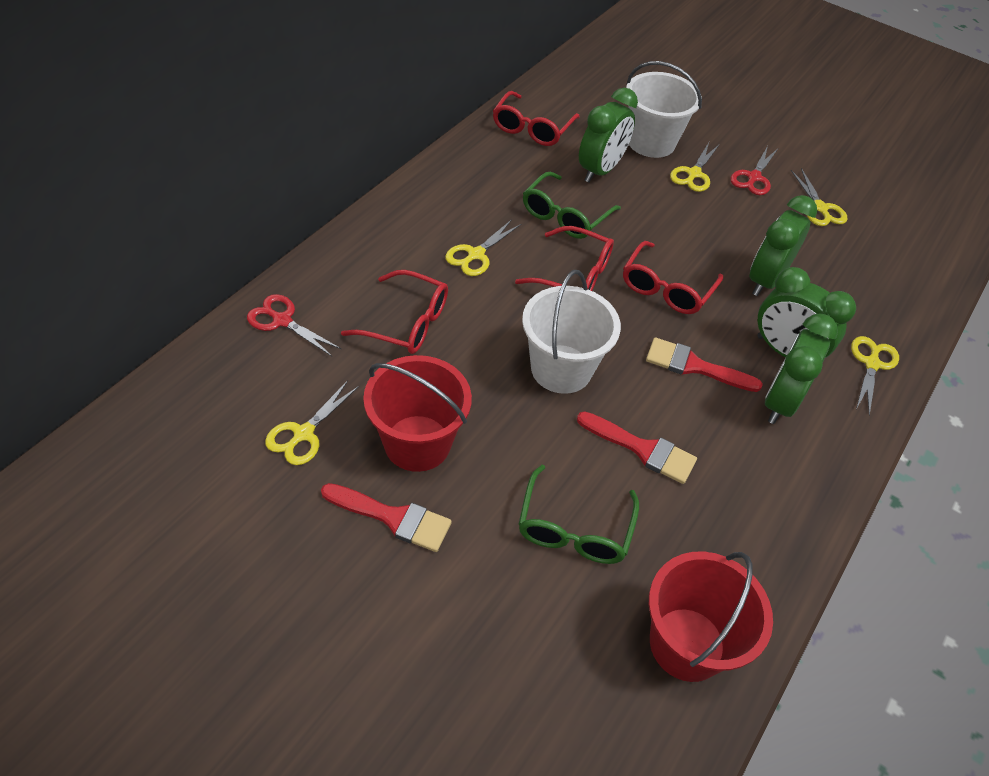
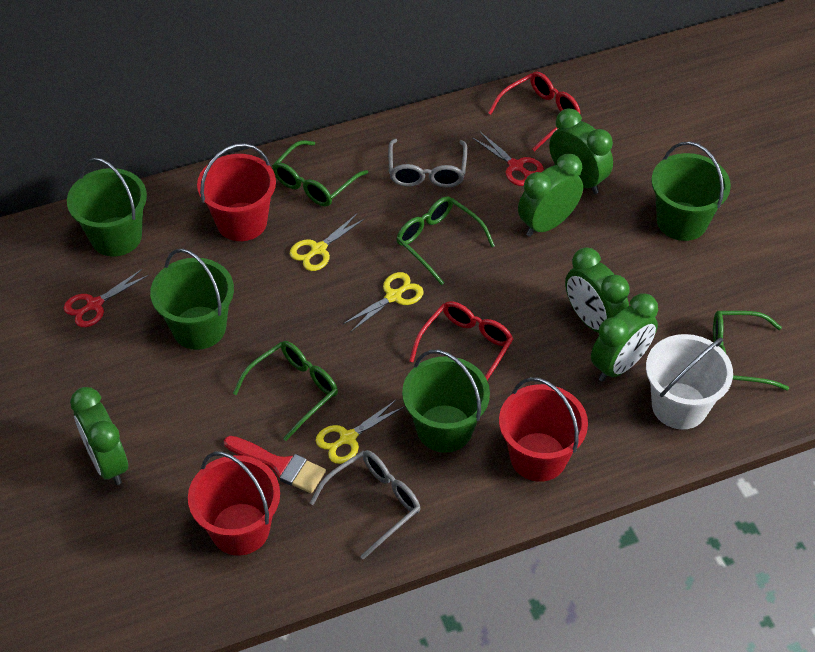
green bucket: none = 0 -> [67,158,147,257] [150,248,234,350] [402,350,490,453] [651,141,731,241] = 4
green clock: [579,88,638,183] [749,195,817,296] [757,267,856,358] [765,313,838,424] = 4 -> [70,387,128,485] [518,154,583,237] [549,109,613,194] [565,247,629,333] [591,293,658,382] = 5
green glasses: [519,465,639,564] [523,172,621,239] = 2 -> [233,341,338,441] [272,140,368,206] [396,196,495,285] [713,311,789,390] = 4
grey glasses: none = 0 -> [310,450,420,560] [388,139,467,188] = 2
red brush: [321,483,452,552] [577,411,697,484] [646,337,763,392] = 3 -> [224,436,326,493] = 1
red bucket: [363,355,472,472] [649,552,773,682] = 2 -> [188,452,280,556] [197,143,276,241] [499,377,588,482] = 3
red glasses: [341,270,448,354] [493,91,580,146] [515,226,614,291] [623,241,723,314] = 4 -> [409,301,513,380] [488,72,581,151] = 2
white bucket: [522,270,621,394] [626,61,702,158] = 2 -> [646,334,733,429] = 1
yellow scissors: [265,380,359,465] [445,219,521,276] [670,143,719,192] [791,168,847,226] [851,336,899,416] = 5 -> [290,214,364,271] [316,400,404,464] [343,272,424,332] = 3

